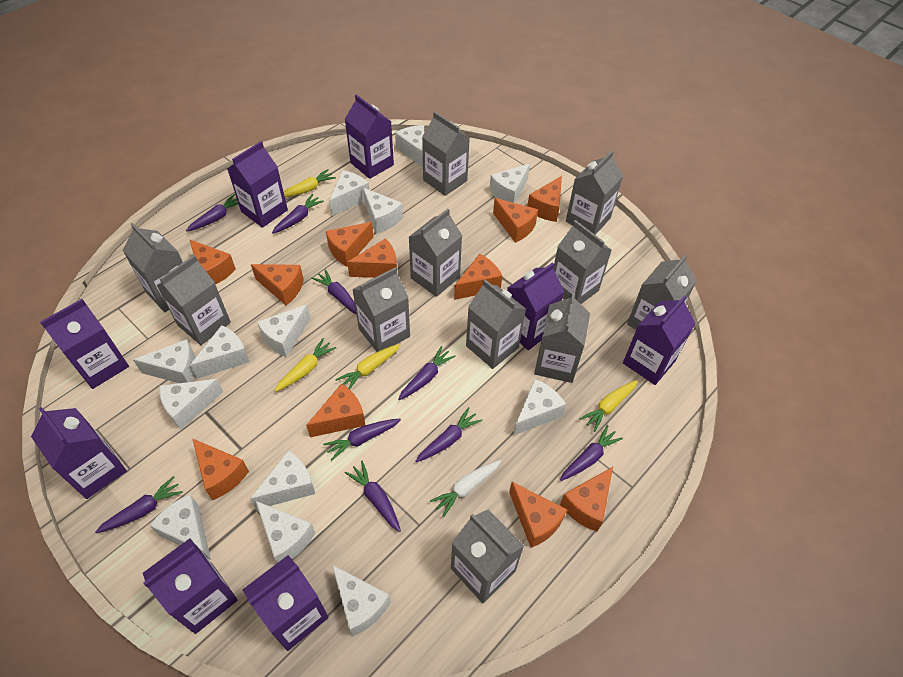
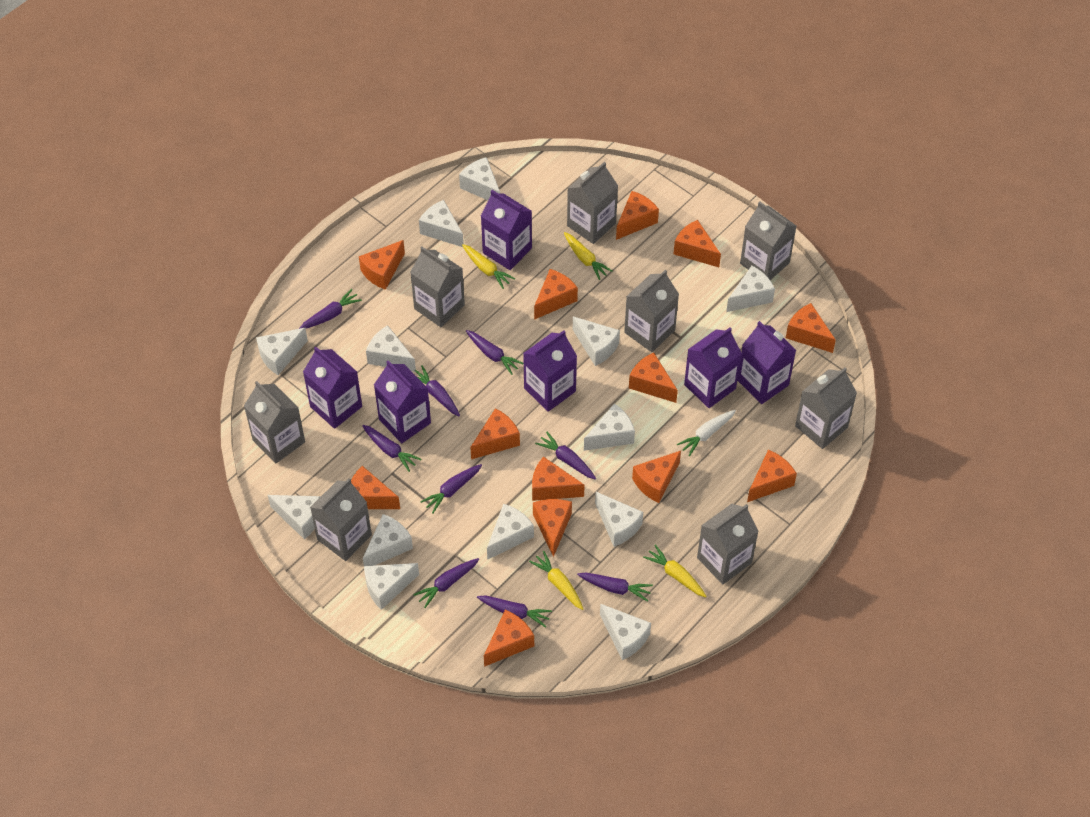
grey carton: [123,223,183,312] [156,255,231,345] [352,267,410,352] [409,209,463,297] [422,112,470,196] [451,510,524,603] [466,279,526,369] [534,293,590,383] [553,220,612,304] [566,151,623,235] [627,254,696,330] = 11 -> [244,381,305,464] [310,478,372,561] [410,247,465,327] [567,162,618,244] [624,270,679,352] [697,504,759,585] [740,201,796,280] [795,368,857,449] = 8
orange cheese: [189,239,236,284] [192,438,249,500] [251,264,304,305] [306,383,365,437] [326,222,374,267] [347,238,397,278] [454,254,502,300] [493,198,538,243] [509,482,567,548] [527,176,562,222] [560,467,613,531] = 11 -> [351,466,400,509] [359,240,405,290] [470,408,520,459] [484,610,534,667] [532,456,585,501] [533,499,572,557] [534,269,578,320] [616,191,659,240] [629,352,678,403] [632,451,681,503] [674,220,721,267] [747,450,797,502] [786,303,836,353] = 13
purple carton: [31,407,127,499] [40,299,129,389] [143,538,237,634] [227,141,288,228] [242,555,329,651] [345,94,394,179] [507,262,564,350] [623,296,696,385] = 8 -> [303,347,362,429] [374,361,431,443] [481,190,532,270] [523,330,577,412] [684,327,742,408] [737,321,796,404] = 6

